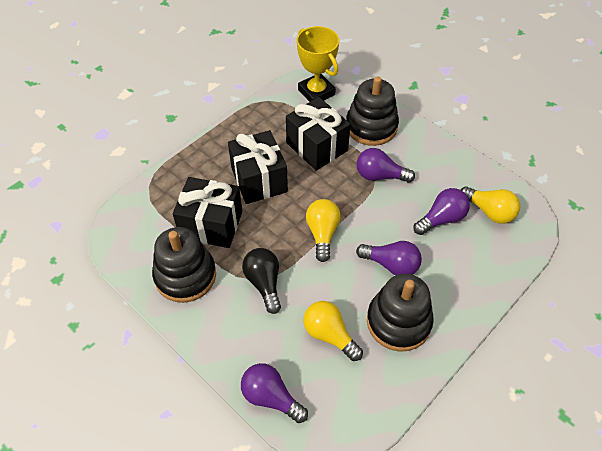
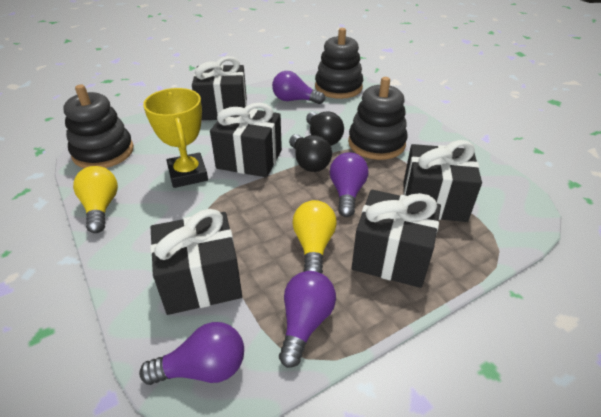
black gift: [173,177,242,248] [228,130,288,204] [286,97,351,171] = 3 -> [150,209,242,315] [192,56,247,120] [210,103,282,177] [352,190,441,288] [403,140,482,222] = 5
black light bulb: [242,248,281,314] = 1 -> [289,134,332,172] [306,112,344,146] = 2
yellow light bulb: [303,301,363,361] [306,199,341,262] [461,186,520,224] = 3 -> [73,166,118,233] [292,200,337,274] = 2

